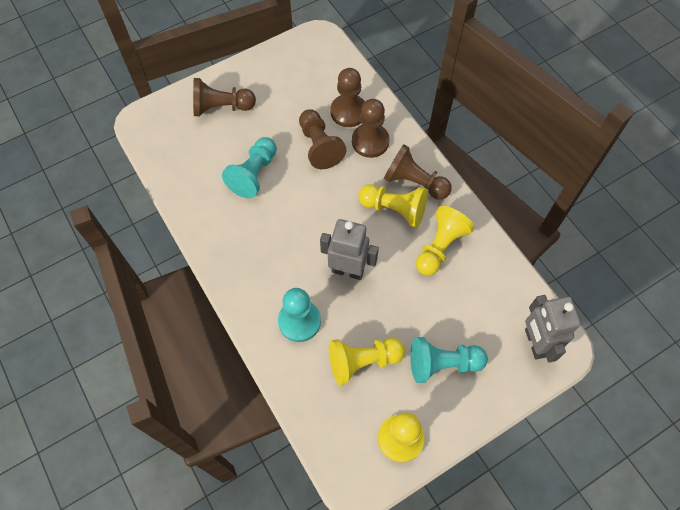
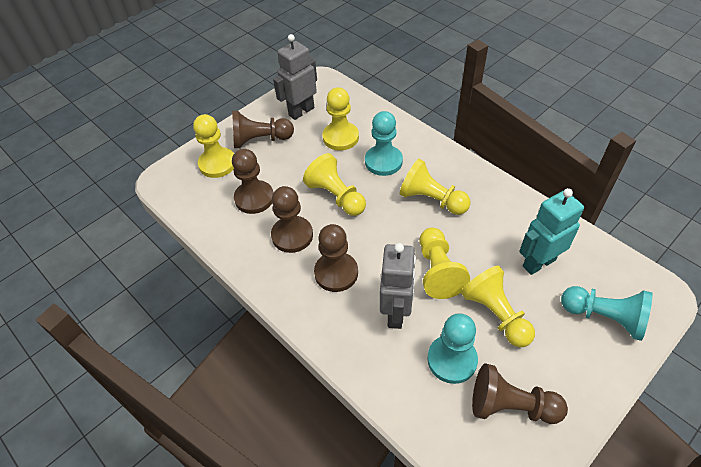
turquoise robot: none = 0 -> [519,188,584,275] = 1
yellow pawn: [329,338,405,386] [358,184,428,228] [378,412,425,463] [416,206,474,276] = 4 -> [193,114,234,178] [303,153,366,216] [323,87,359,151] [399,159,471,215] [420,228,470,299] [461,266,535,347] = 6

